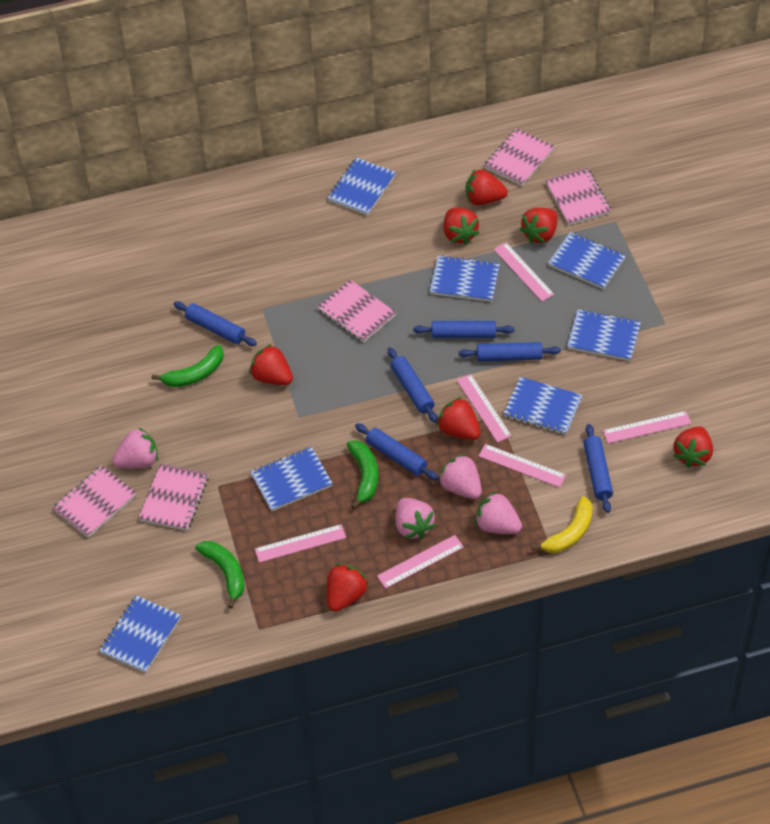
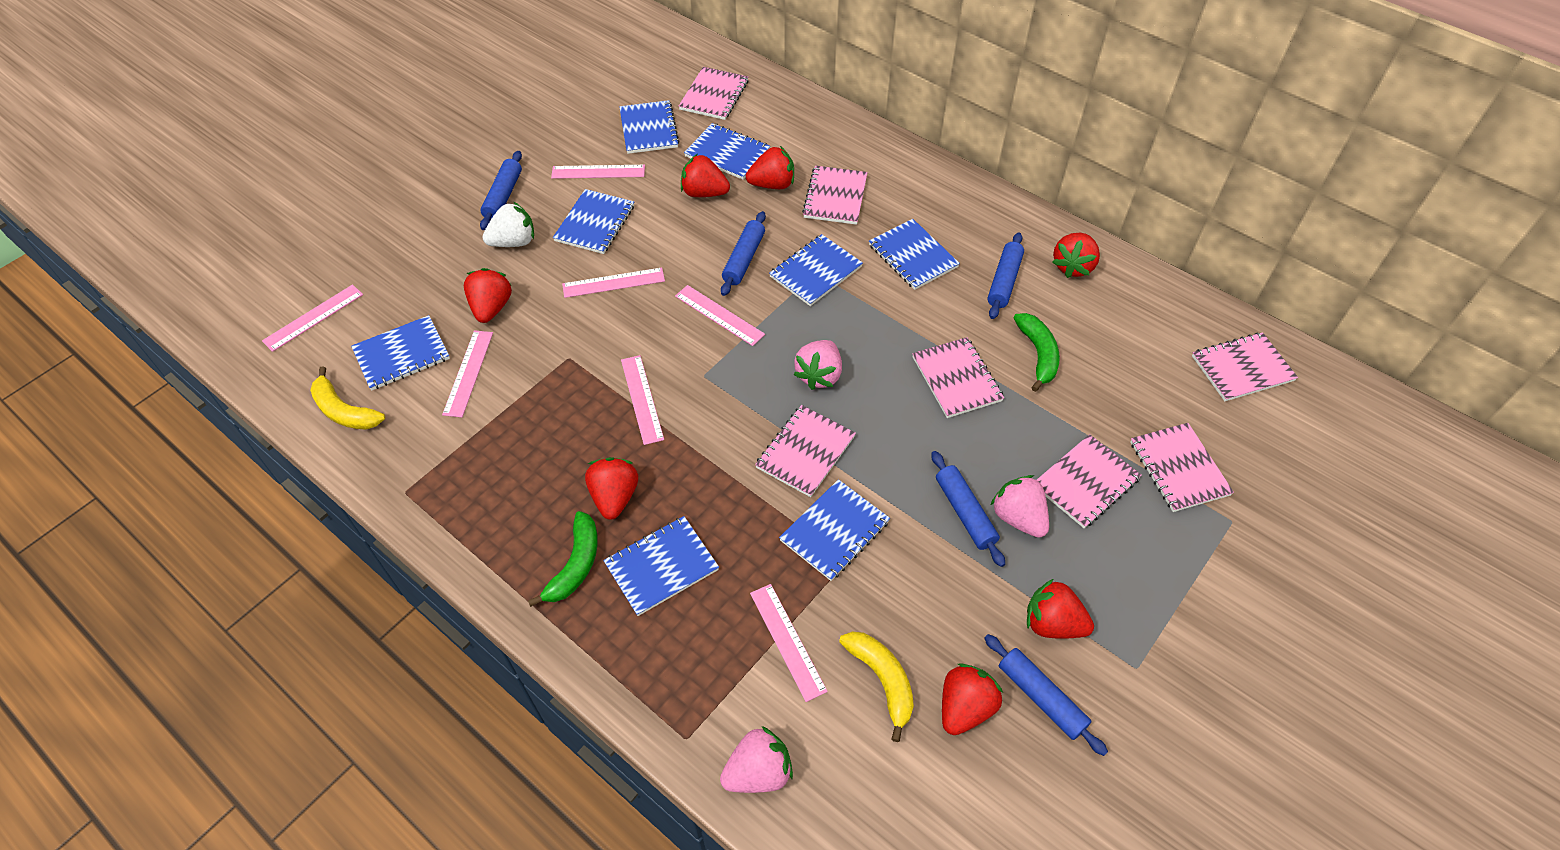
blue notebook: [99,595,181,673] [251,447,333,511] [327,158,396,216] [430,255,500,302] [504,377,583,435] [548,232,626,289] [567,309,641,361] = 7 -> [351,315,450,390] [553,189,634,254] [603,516,719,616] [619,100,679,154] [684,123,770,179] [769,234,863,306] [779,479,890,581] [869,219,960,290] = 8
blue rolling pin: [174,301,257,346] [355,423,438,480] [388,347,438,423] [413,321,514,338] [459,342,561,362] [583,424,613,513] = 6 -> [480,151,522,230] [721,211,766,296] [931,451,1005,567] [985,634,1108,756] [987,232,1024,319] = 5
green banana: [152,345,224,387] [195,541,244,609] [347,441,378,509] = 3 -> [528,511,598,607] [1014,313,1060,392] = 2
pink notebook: [52,465,137,538] [139,464,209,531] [317,280,396,343] [484,128,555,186] [545,168,611,225] = 5 -> [679,67,749,120] [755,405,856,497] [802,166,868,225] [912,337,1004,418] [1037,434,1142,528] [1130,423,1234,512] [1192,332,1298,401] = 7
pink ruler: [255,524,346,563] [377,535,464,589] [457,374,512,443] [479,444,566,488] [494,242,554,301] [603,411,691,443] = 6 -> [262,284,363,352] [442,330,493,417] [551,165,645,179] [562,267,665,298] [621,355,664,445] [675,285,765,346] [750,584,828,702] = 7
pink strawberry: [112,428,158,468] [396,498,436,540] [438,454,482,499] [475,491,522,534] = 4 -> [720,726,793,793] [794,340,842,390] [991,475,1049,538] = 3
white strawberry: none = 0 -> [482,202,534,247] = 1
yellow banana: [531,496,593,553] = 1 -> [310,366,385,429] [839,632,914,742] = 2

